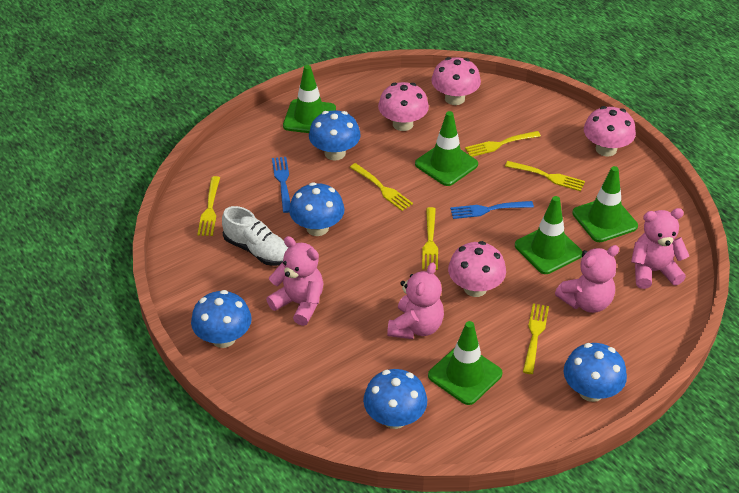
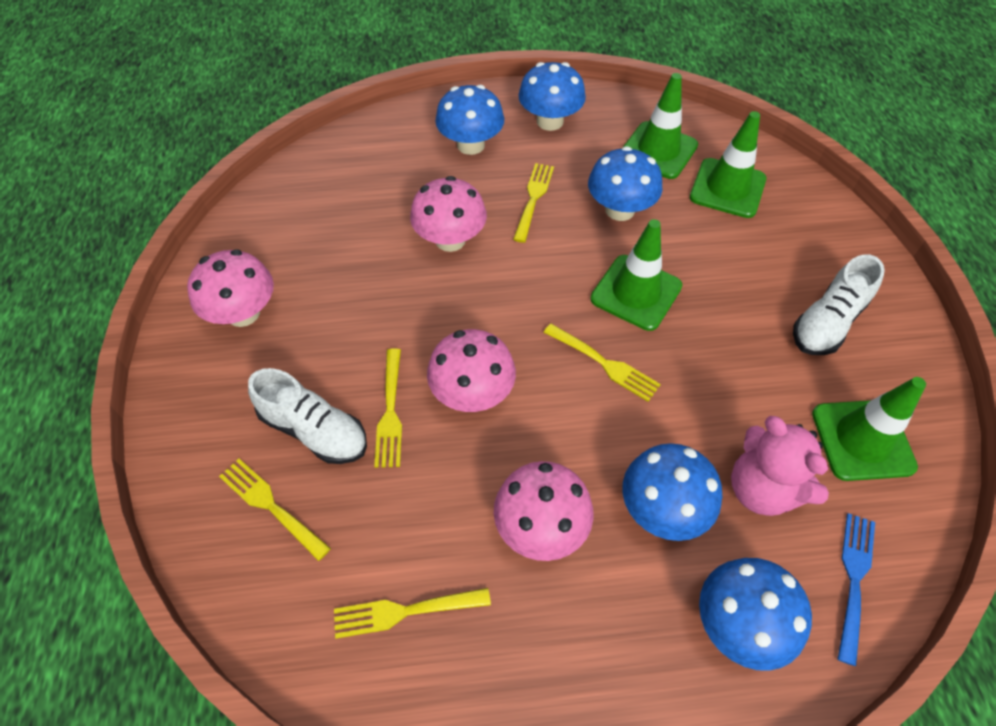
blue fork: [272,157,291,213] [450,201,534,219] = 2 -> [837,513,875,666] = 1
green traffic cone: [283,65,336,133] [415,111,478,186] [428,321,503,405] [515,196,582,274] [572,166,638,242] = 5 -> [590,219,682,331] [622,73,698,179] [690,111,766,218] [812,377,926,481] = 4
pink teddy bear: [266,236,324,326] [387,262,444,339] [555,245,619,313] [631,208,689,289] = 4 -> [731,416,829,516] = 1
white shoe: [222,206,288,266] = 1 -> [248,368,367,464] [793,254,885,355] = 2
yellow fork: [197,176,220,236] [350,163,413,211] [422,207,438,270] [465,131,541,157] [505,161,585,191] [523,303,549,374] = 6 -> [219,459,331,561] [334,588,491,639] [374,348,402,468] [513,163,554,243] [543,324,661,402] = 5

